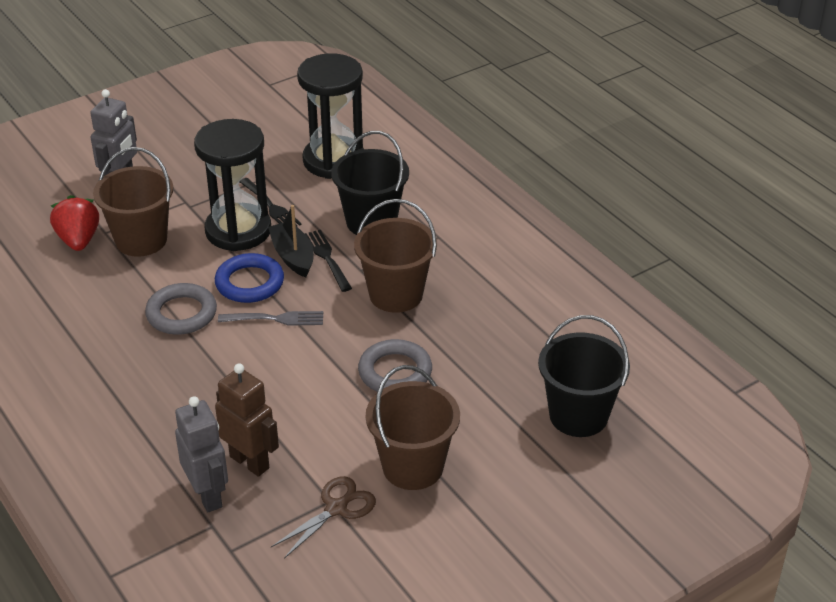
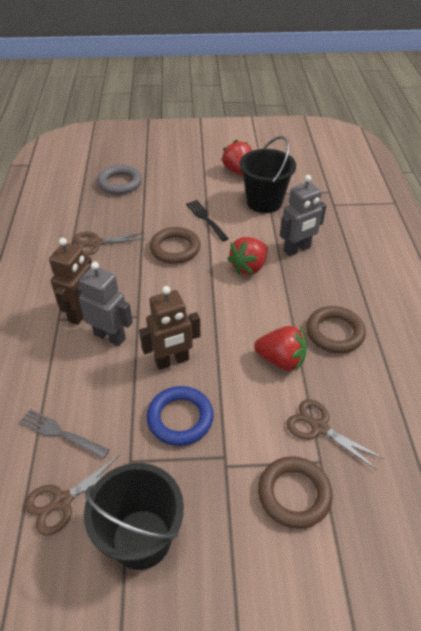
black boat: [268,205,314,277] = 1 -> none = 0
black fork: [240,178,302,226] [305,230,352,292] = 2 -> [186,200,229,242] = 1
black hourglass: [194,119,271,251] [297,53,364,179] = 2 -> none = 0
brown bucket: [93,147,174,257] [354,199,437,313] [366,365,460,490] = 3 -> none = 0
brown ring: none = 0 -> [150,227,201,264] [258,456,333,529] [306,306,366,353] = 3
brown robot: [215,364,279,477] = 1 -> [49,238,92,325] [139,286,200,370] = 2
brown scissors: [271,476,376,559] = 1 -> [25,454,121,536] [73,232,144,256] [286,399,384,470] = 3
grey ring: [145,283,217,335] [358,339,432,392] = 2 -> [97,165,142,195] = 1
red strawberry: [50,195,99,251] = 1 -> [221,140,252,176] [227,237,268,275] [254,326,307,371] = 3

